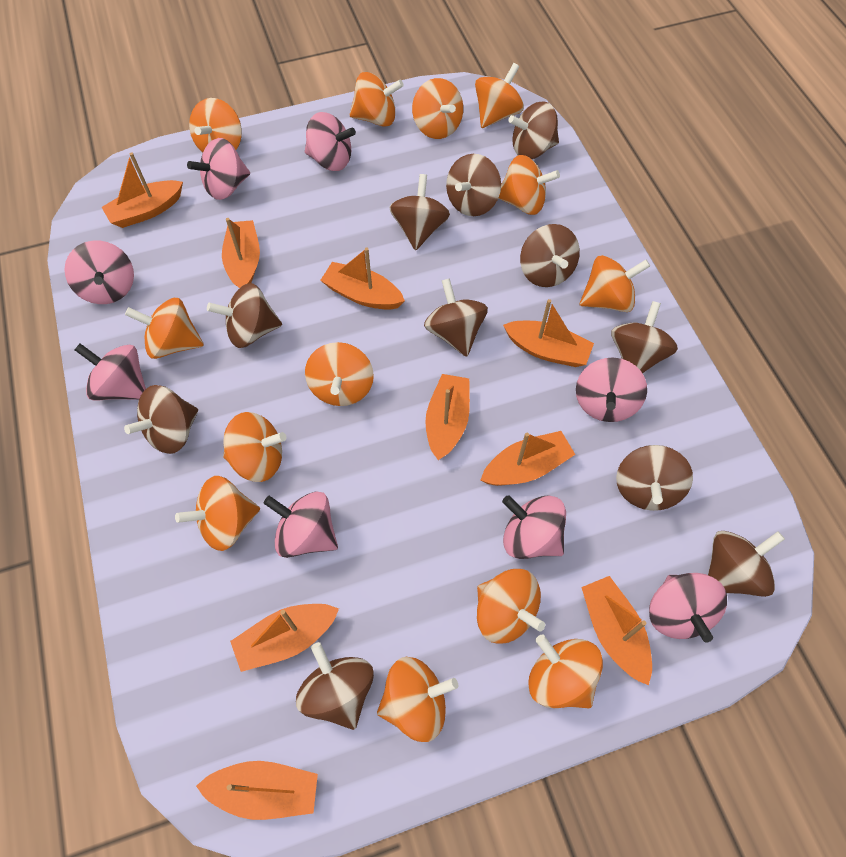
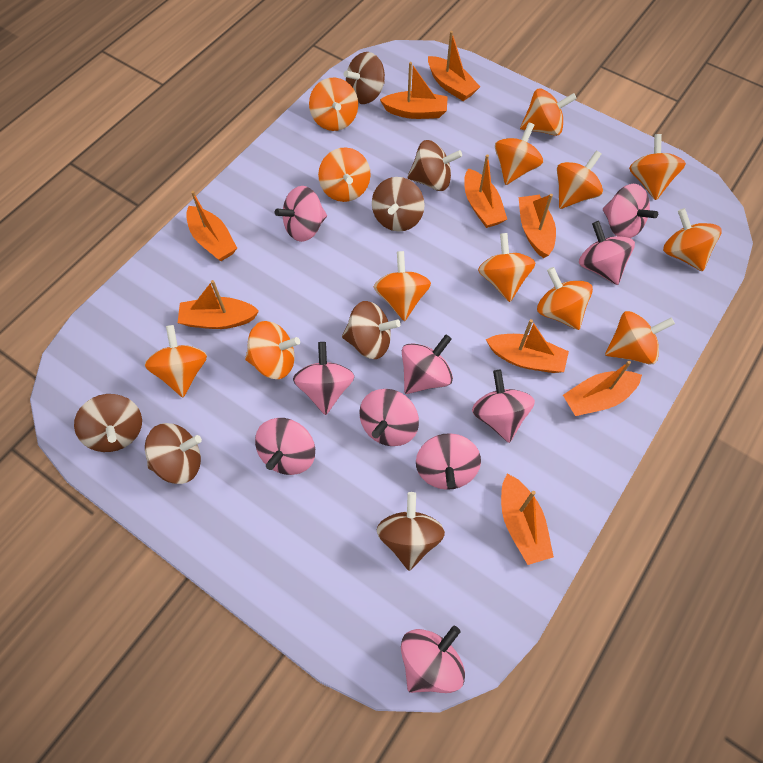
brown spinning top: [124,385,198,454] [207,283,282,348] [296,642,374,730] [389,174,450,250] [424,278,488,357] [446,154,501,216] [508,101,559,159] [520,224,580,287] [611,301,678,373] [616,445,693,511] [708,531,785,597] = 11 -> [74,394,142,452] [145,423,202,484] [342,301,401,359] [344,52,385,104] [372,177,425,231] [377,492,445,571] [407,140,462,191] = 7
pink spinning top: [64,241,134,304] [74,343,146,401] [187,138,250,200] [264,491,338,558] [305,112,356,171] [502,495,566,559] [576,358,647,422] [649,573,727,643] = 8 -> [255,418,315,475] [275,186,327,242] [293,342,355,415] [359,389,419,446] [401,626,465,693] [402,335,453,394] [416,433,481,490] [472,370,535,443] [579,221,635,285] [603,184,658,238] = 10

